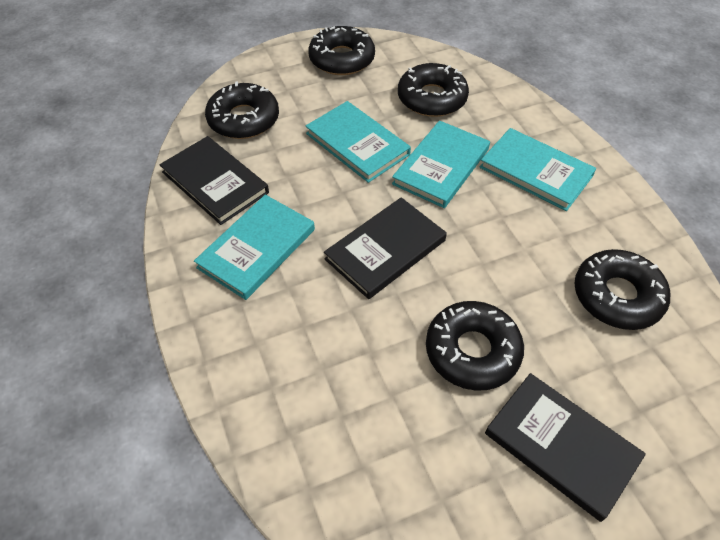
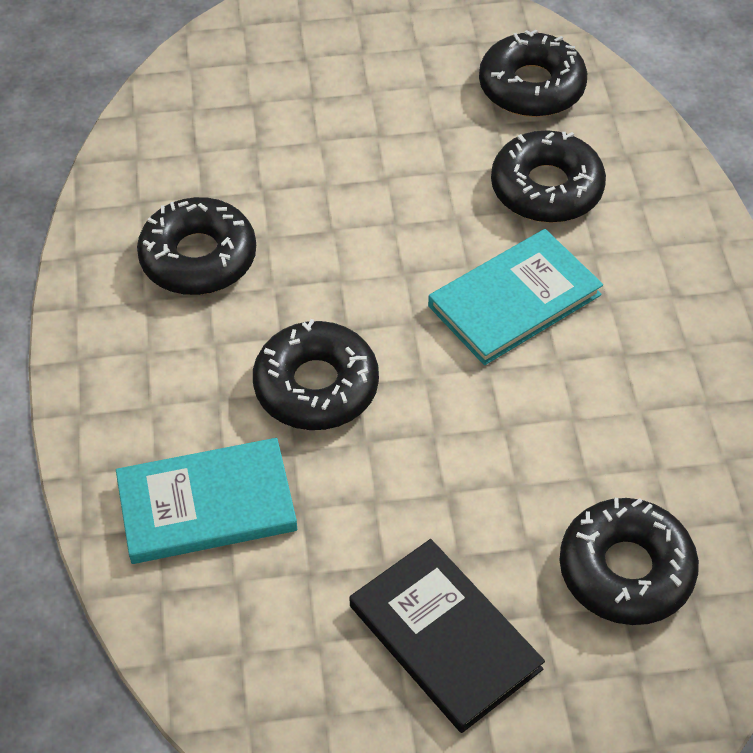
black book: [160,136,269,225] [324,197,447,299] [485,373,646,522] = 3 -> [350,539,545,733] = 1
turquoise book: [194,195,315,300] [306,101,411,183] [392,121,490,208] [479,128,596,211] = 4 -> [116,438,297,564] [428,229,603,365] = 2

